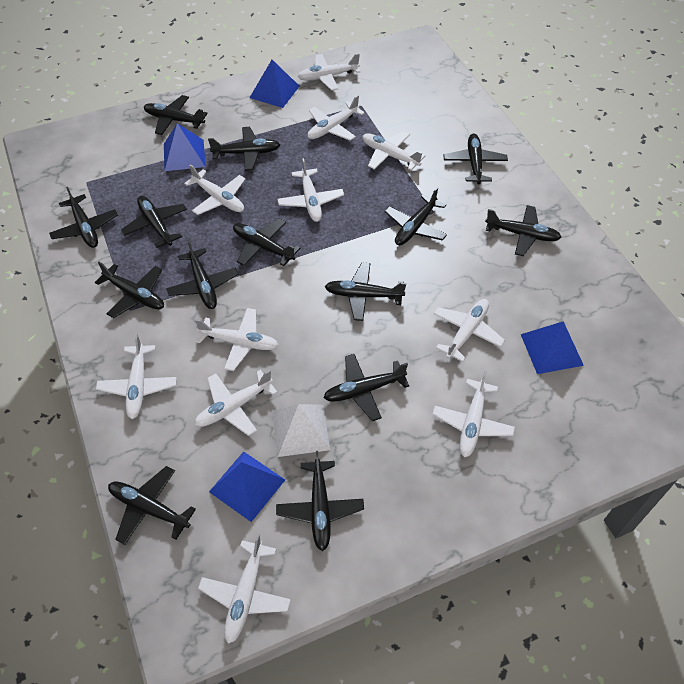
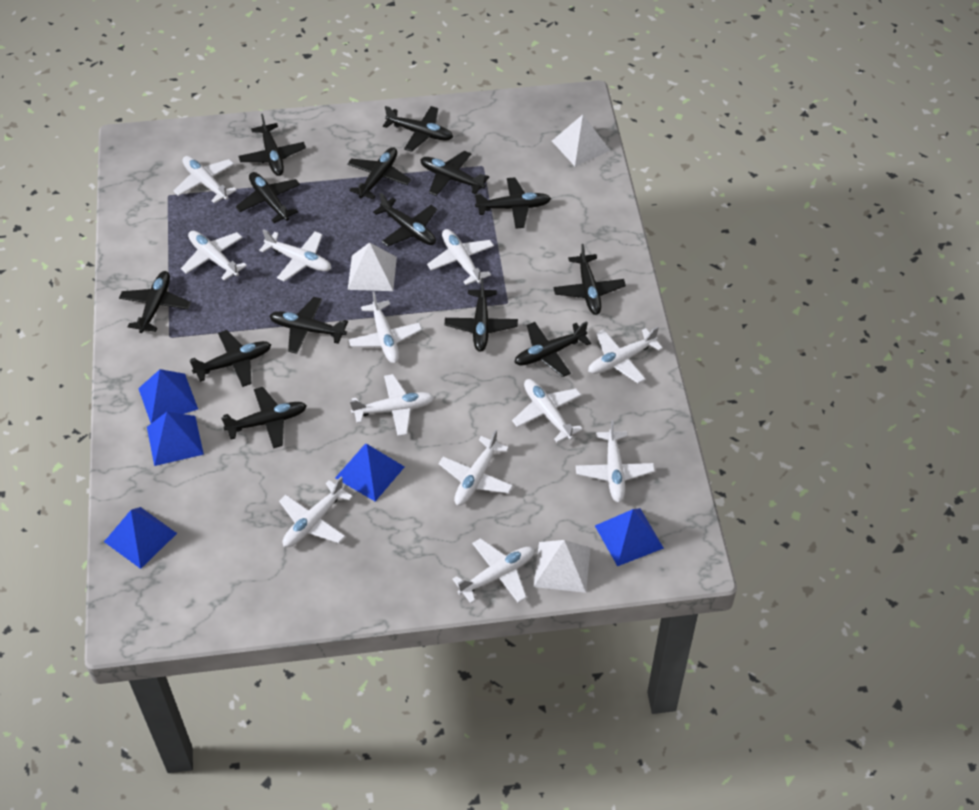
blue pyramid: [164,123,206,171] [209,451,285,522] [249,60,299,108] [521,321,584,374] = 4 -> [104,507,177,569] [138,369,198,423] [147,412,204,466] [335,444,404,501] [595,508,664,566] = 5
white plane: [96,334,177,419] [184,164,245,215] [194,370,278,436] [195,308,279,371] [198,534,291,644] [278,158,344,222] [297,53,361,91] [308,95,365,140] [363,131,425,170] [432,371,515,457] [434,299,505,362] = 11 -> [174,156,237,203] [181,231,247,281] [259,229,331,282] [279,477,353,547] [348,291,422,363] [350,374,435,436] [427,229,494,285] [439,430,513,506] [452,538,535,604] [512,379,583,442] [576,420,655,503] [588,327,663,383] = 12
white pyramid: [273,404,330,457] = 1 -> [348,242,397,291] [534,540,591,593] [552,114,610,166] = 3

